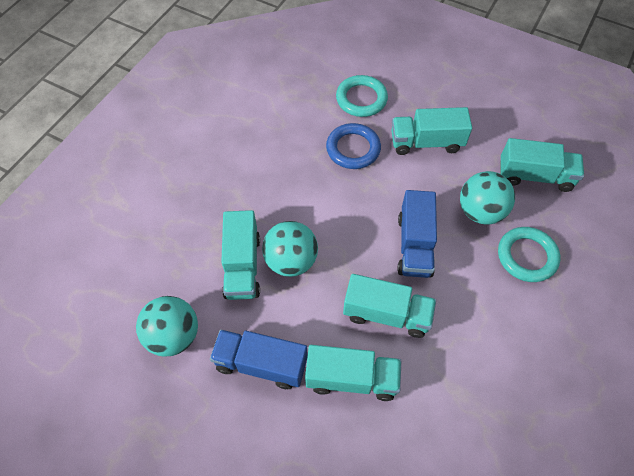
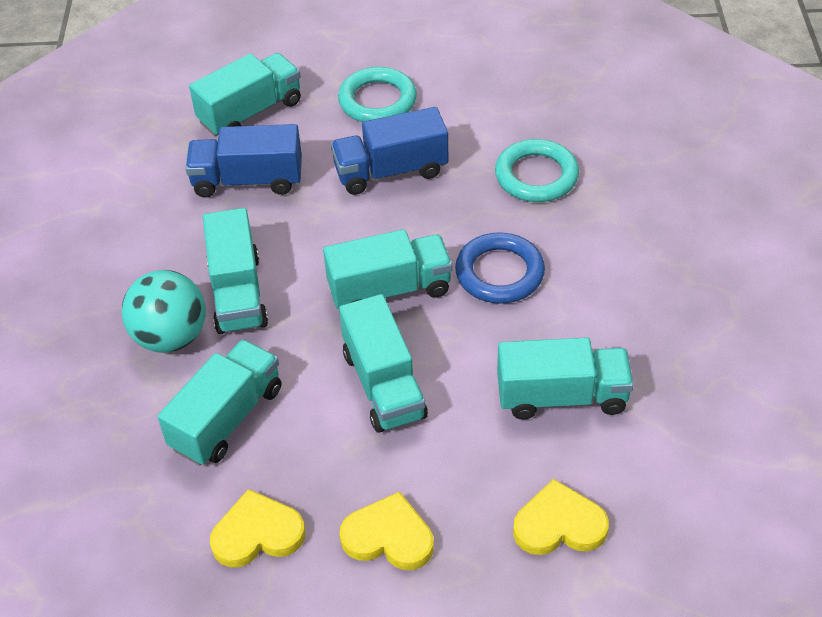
turquoise ball: [136,296,198,357] [262,221,318,277] [460,171,515,224] = 3 -> [122,270,206,353] = 1
turquoise truck: [221,210,260,300] [305,345,401,401] [343,274,436,338] [391,107,472,155] [500,138,584,192] = 5 -> [158,339,282,466] [189,53,301,137] [203,208,268,334] [323,229,452,309] [339,294,428,433] [497,338,634,420] = 6
yellow heart: none = 0 -> [210,489,305,567] [340,492,434,570] [513,479,609,555] = 3

